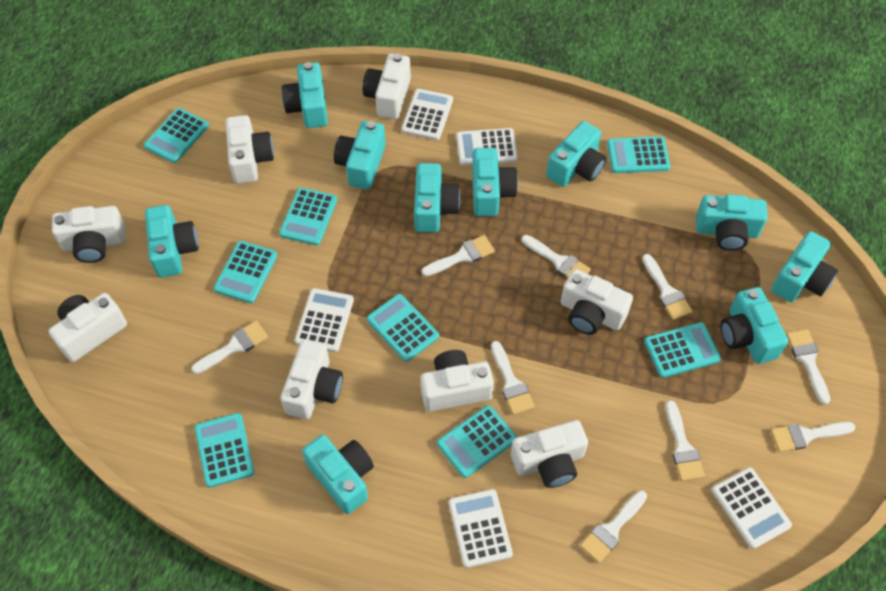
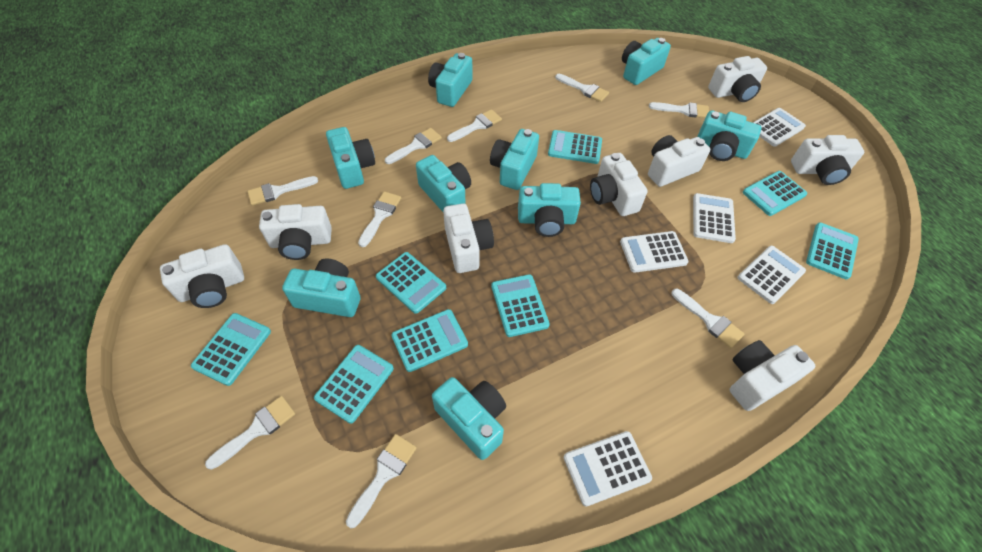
turquoise camera: [145,205,199,278] [282,62,328,128] [302,435,374,514] [334,121,386,189] [414,163,461,233] [472,148,518,216] [546,121,606,187] [696,194,768,251] [720,287,788,364] [771,231,838,302] = 10 -> [282,258,361,317] [326,127,375,189] [416,155,471,212] [428,53,473,107] [432,377,506,460] [490,129,539,190] [518,183,581,237] [622,38,671,85] [697,110,762,161] = 9

